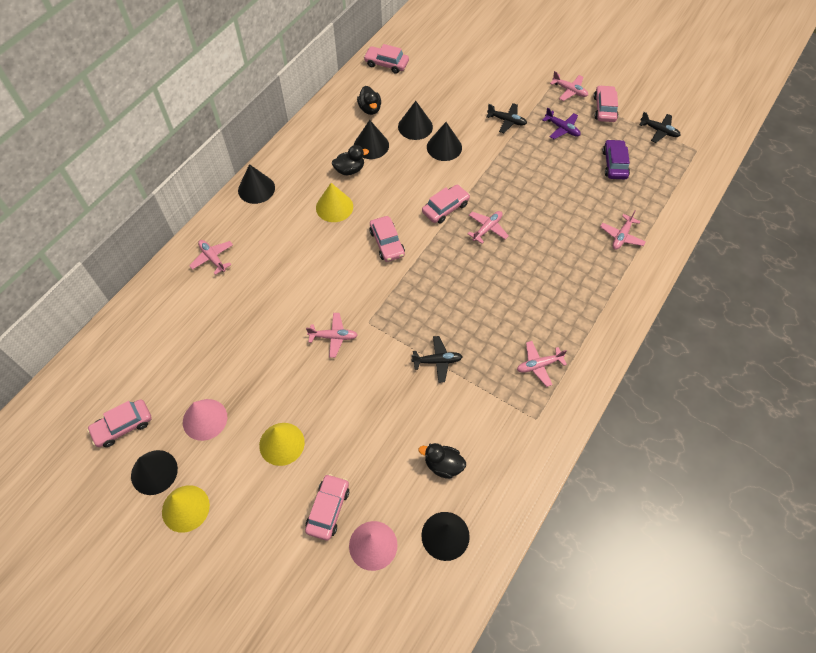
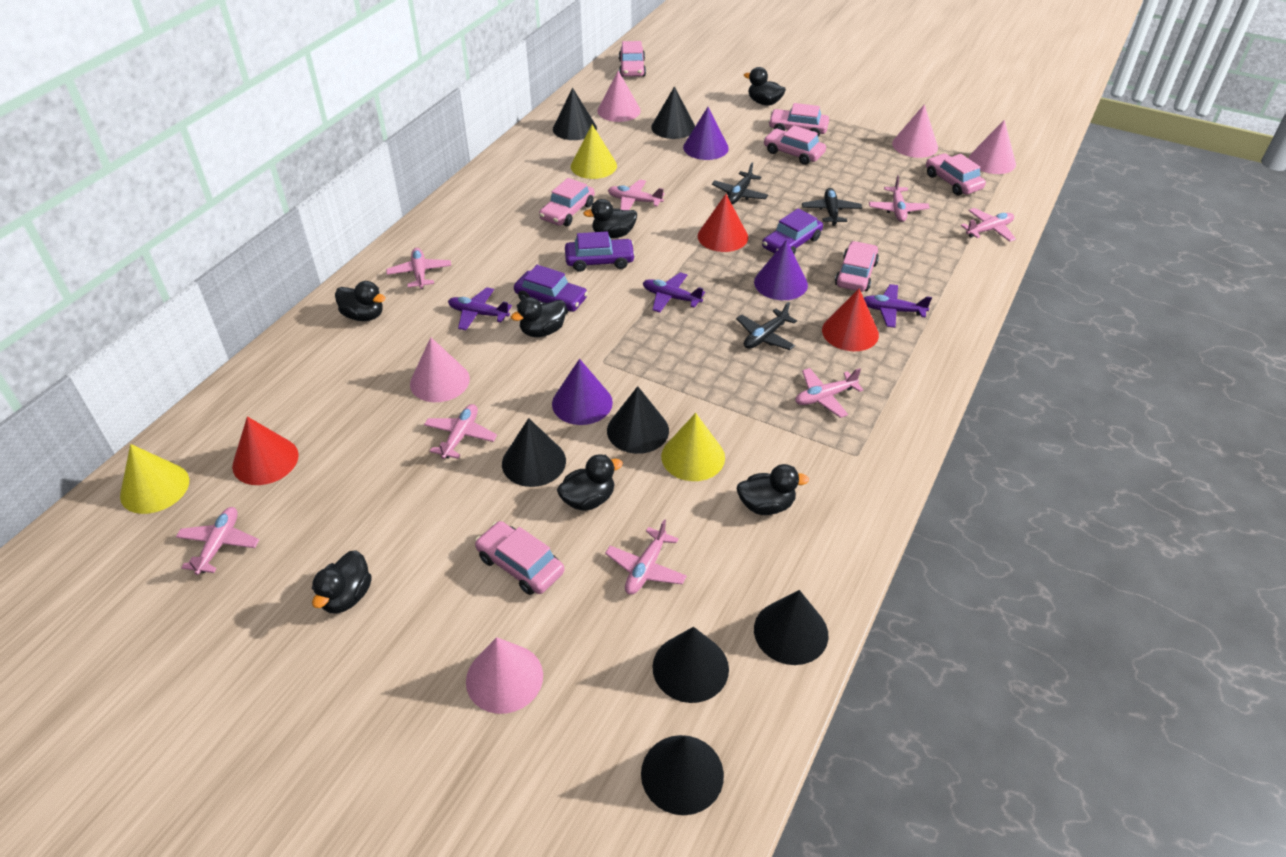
black cone: [131,450,178,495] [238,164,275,204] [354,120,389,159] [398,101,433,140] [421,512,470,561] [427,122,462,161] = 6 -> [502,418,566,487] [553,88,597,140] [607,386,669,454] [641,735,724,815] [651,86,695,139] [652,627,729,703] [754,590,828,665] = 7
black duck: [332,145,369,175] [357,86,381,115] [419,443,466,479] = 3 -> [312,550,372,614] [335,281,385,321] [511,297,566,337] [557,454,623,511] [583,199,637,238] [737,464,809,515] [744,67,786,106] = 7
pink car: [87,399,152,447] [305,474,349,540] [364,44,409,74] [369,216,405,262] [422,185,470,224] [594,85,619,122] = 6 -> [475,521,564,595] [539,178,595,226] [619,41,646,77] [763,125,826,165] [768,103,829,137] [835,241,879,292] [926,153,986,195] = 7
pink cone: [183,399,227,441] [349,521,398,571] = 2 -> [410,337,470,402] [466,637,543,714] [598,70,641,122] [892,104,938,158] [969,120,1016,174] = 5
pink plane: [189,240,233,275] [306,313,358,358] [467,211,509,244] [517,341,567,387] [550,71,588,101] [600,210,646,250] = 6 -> [176,507,259,575] [386,248,451,289] [424,404,497,459] [605,519,687,595] [608,180,665,210] [795,368,863,418] [869,175,930,222] [961,208,1016,242] = 8
purple car: [602,139,630,179] = 1 -> [514,265,588,314] [565,231,635,272] [762,209,823,255] = 3
purple cone: none = 0 -> [552,359,613,425] [683,107,729,160] [754,240,808,300] = 3
purple plane: [543,108,581,139] = 1 -> [448,287,512,330] [643,272,705,312] [864,284,932,328] = 3
red cone: none = 0 -> [232,417,299,485] [698,194,748,252] [822,289,879,351] = 3

